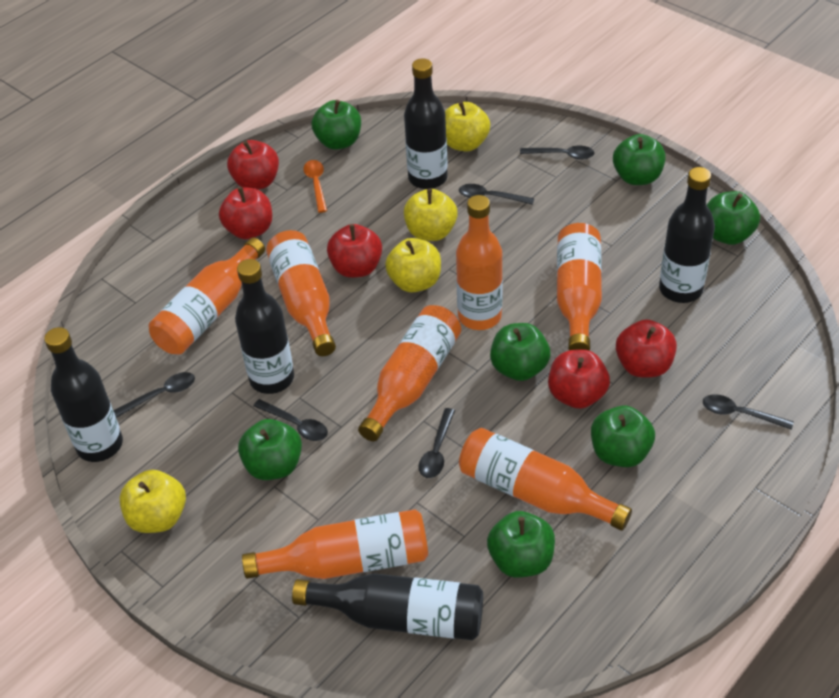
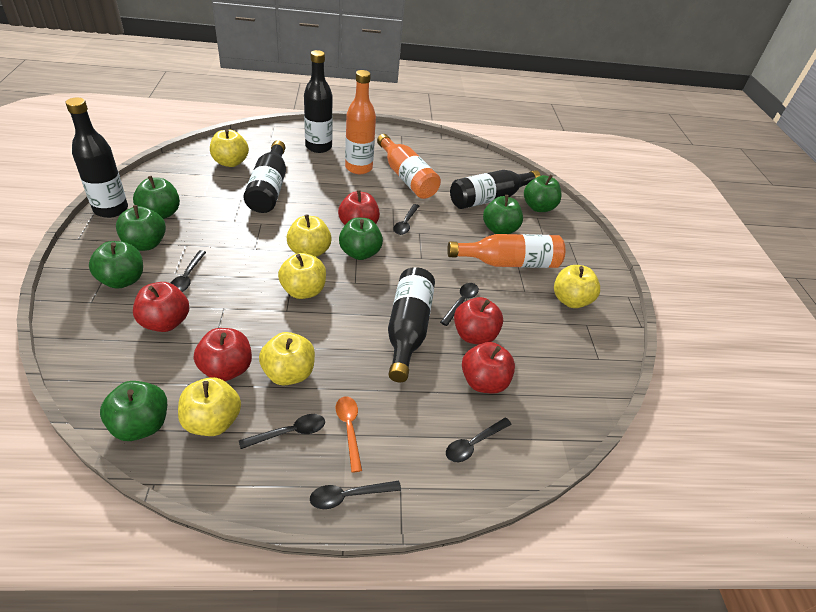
orange bottle: [149,237,265,355] [242,509,428,579] [266,230,336,356] [358,305,461,441] [456,195,503,330] [459,428,632,531] [557,223,602,351] = 7 -> [345,70,376,174] [377,134,441,199] [447,234,565,268] = 3
yellow apple: [120,470,186,533] [385,238,441,293] [404,189,458,241] [445,101,490,151] = 4 -> [178,377,241,436] [210,129,249,167] [259,332,315,386] [278,253,326,299] [287,214,332,257] [554,265,600,308] = 6

